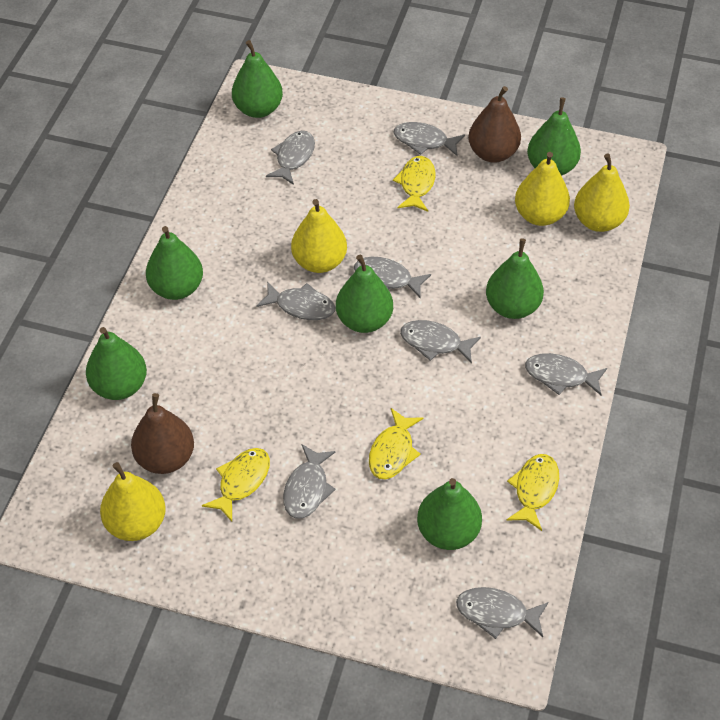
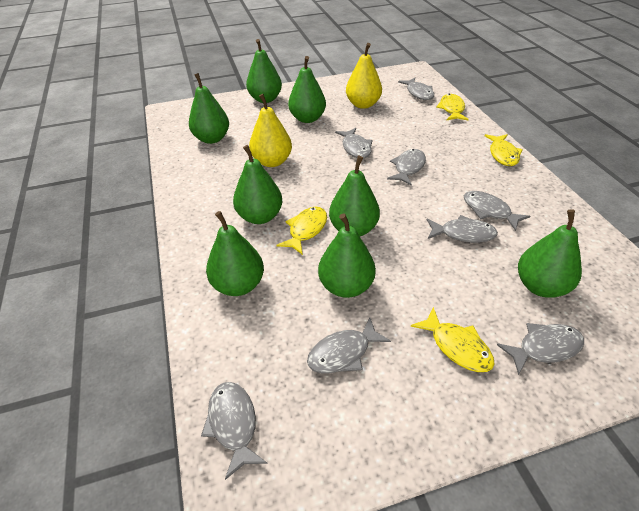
brown pear: [131,393,194,474] [468,86,521,163] = 2 -> none = 0
green pear: [86,327,147,400] [146,226,203,300] [232,40,283,118] [336,255,393,333] [417,478,482,550] [486,238,544,319] [527,97,581,176] = 7 -> [189,73,229,144] [206,211,264,296] [233,145,282,224] [246,39,282,103] [288,56,326,123] [318,213,376,298] [329,156,380,237] [518,209,582,298] = 8
yellow pear: [100,462,166,541] [291,199,347,273] [515,152,570,226] [574,153,630,232] = 4 -> [249,94,292,167] [346,43,382,109] = 2

